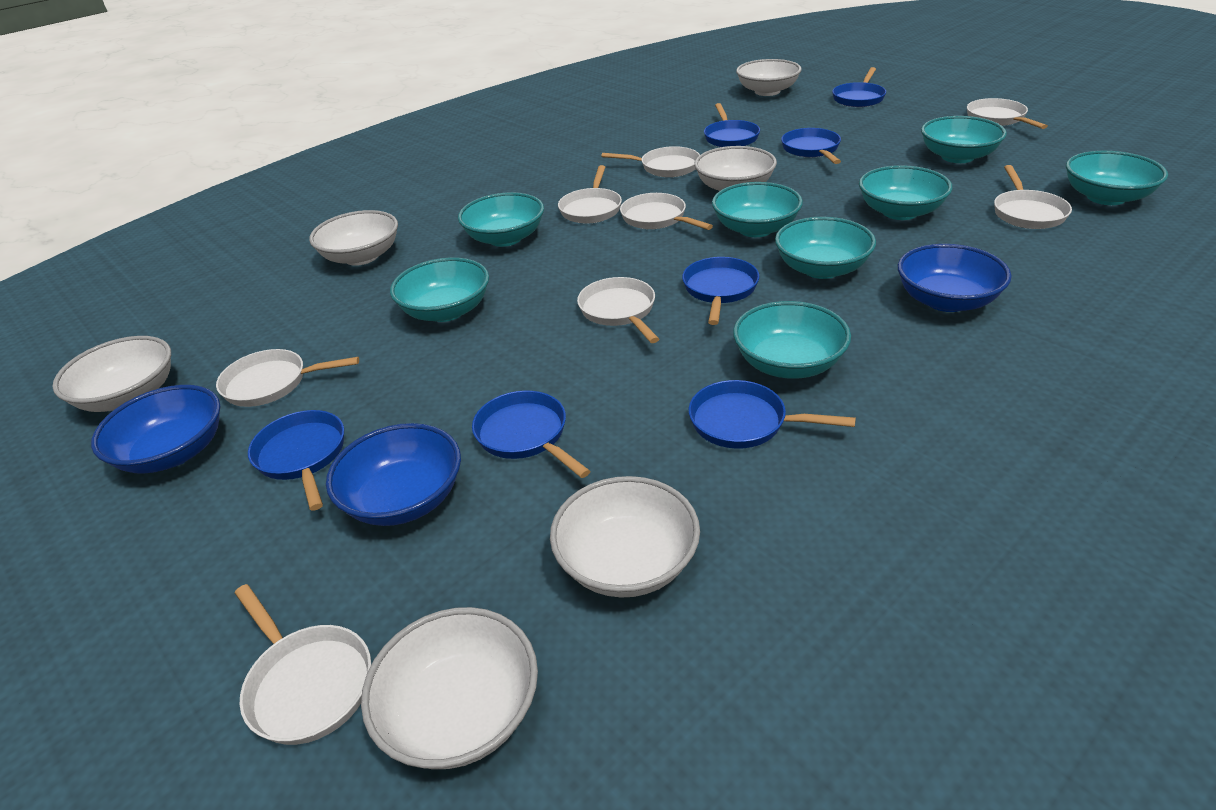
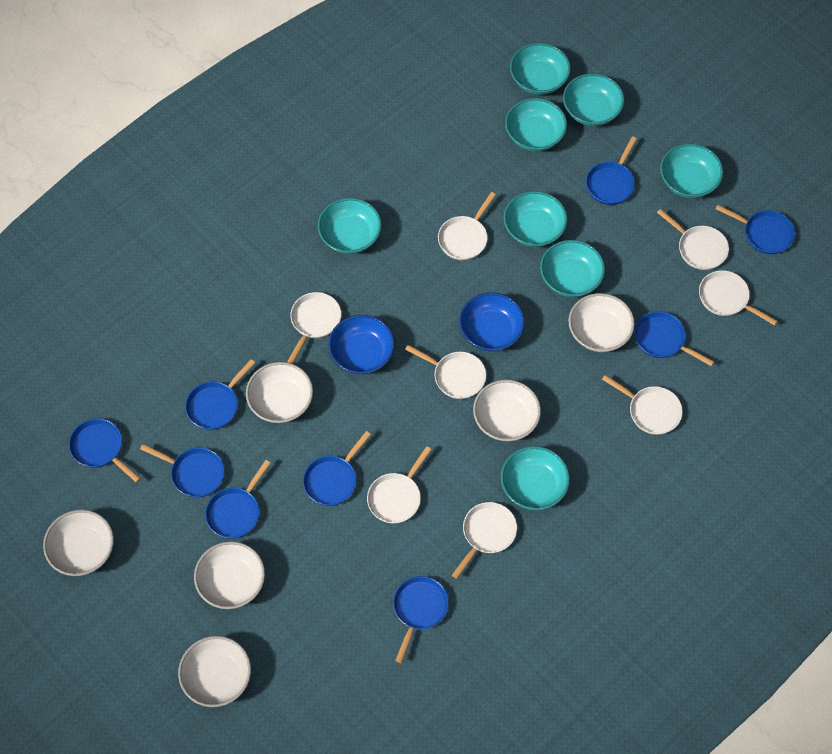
blue bowl: [91,385,220,474] [326,423,461,526] [898,244,1012,312] = 3 -> [328,315,395,374] [459,292,525,351] = 2
blue pan: [248,410,344,511] [472,391,590,478] [682,257,759,325] [689,380,856,449] [704,103,760,147] [781,128,841,164] [832,67,886,107] = 7 -> [69,418,141,483] [140,444,224,497] [185,359,255,430] [205,460,271,539] [303,431,371,506] [393,576,449,663] [586,136,637,205] [634,311,714,366] [715,204,795,254] = 9

